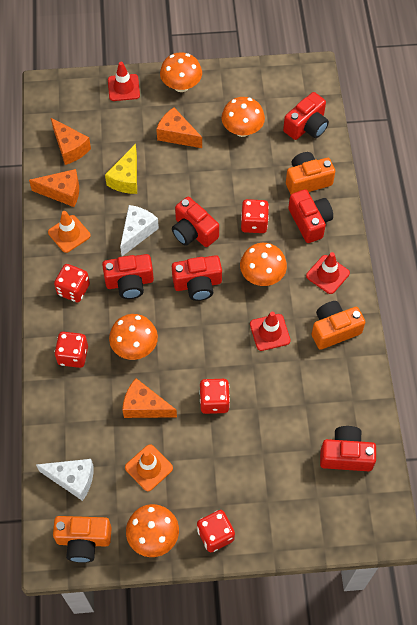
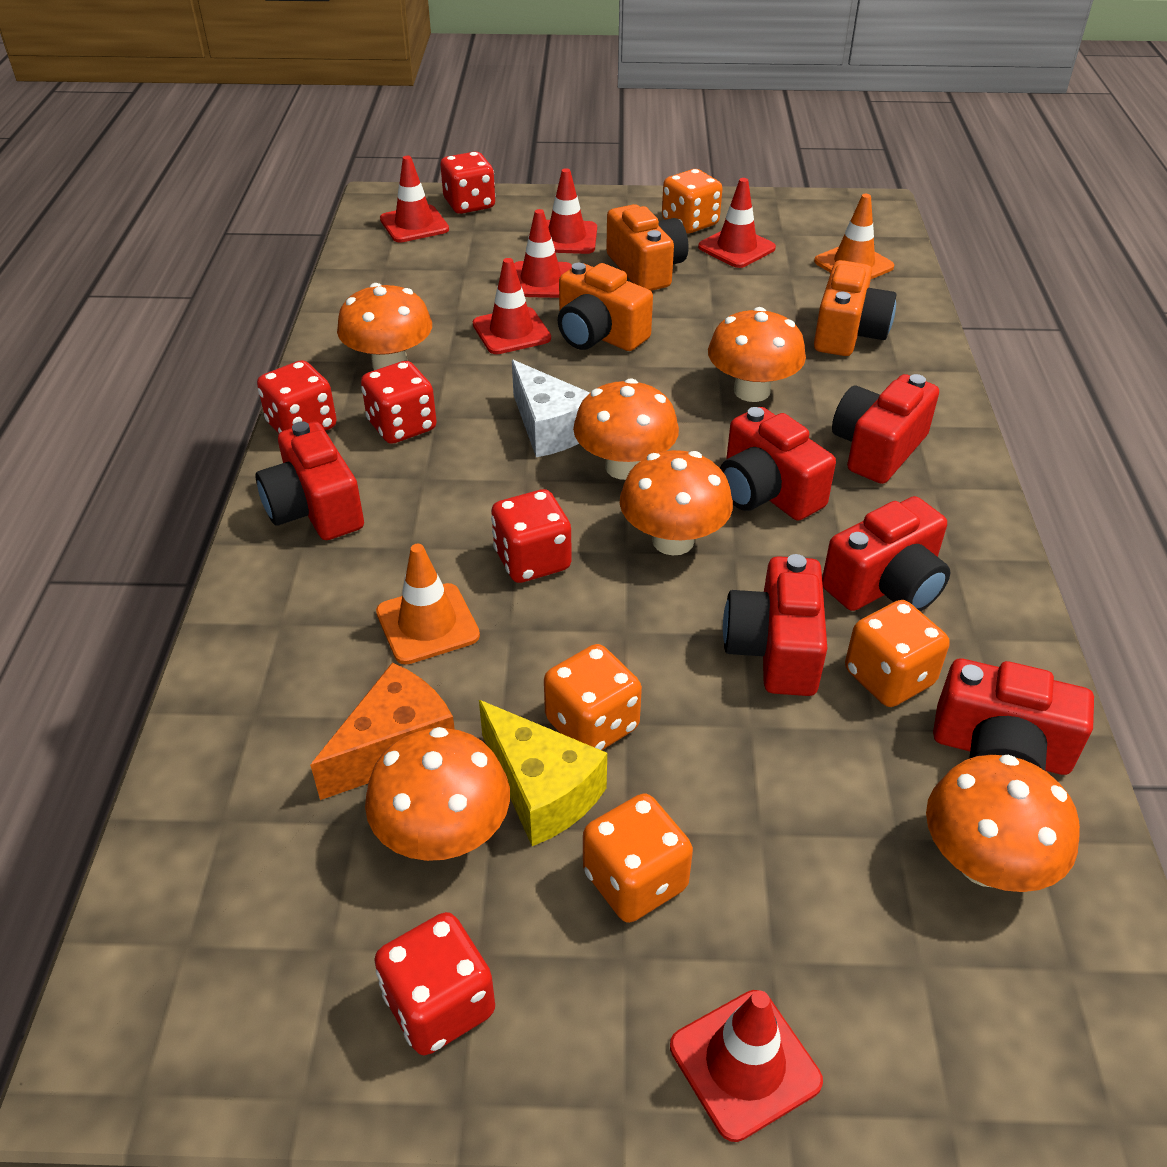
orange cheese: [29,169,79,207] [51,118,91,165] [122,378,177,418] [156,107,202,148] = 4 -> [310,663,455,800] = 1
orange dice: none = 0 -> [544,644,642,750] [583,793,693,923] [662,169,722,233] [845,600,950,707] = 4
orange mushroom: [109,314,158,360] [126,504,179,557] [160,52,202,92] [221,97,265,137] [240,243,287,286] = 5 -> [337,283,432,370] [365,727,510,861] [573,378,679,480] [620,450,733,555] [708,307,806,402] [926,755,1080,892] = 6
red traffic cone: [108,62,140,101] [250,312,291,351] [306,252,350,294] = 3 -> [380,156,449,243] [473,258,551,354] [514,209,572,298] [546,168,597,254] [670,990,823,1142] [698,178,776,268] = 6
white cheese: [36,459,94,501] [120,205,159,256] = 2 -> [512,360,590,457] = 1

